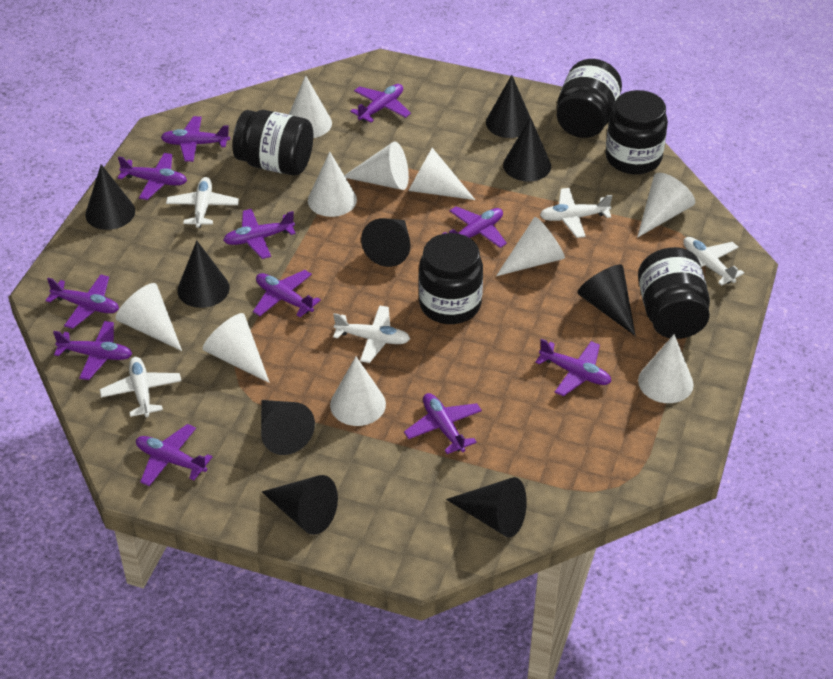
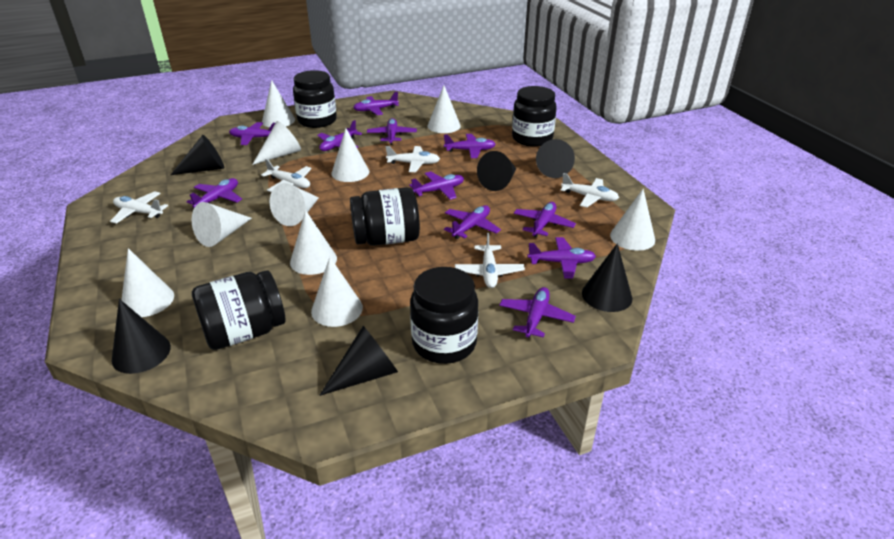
black cone: [85,164,135,230] [177,240,230,308] [261,400,315,455] [262,475,338,535] [361,218,411,267] [446,477,527,538] [486,75,530,138] [503,117,551,182] [577,265,636,336] = 9 -> [111,299,171,374] [171,135,224,175] [319,326,398,396] [477,151,516,191] [536,139,575,178] [582,243,633,312] = 6

